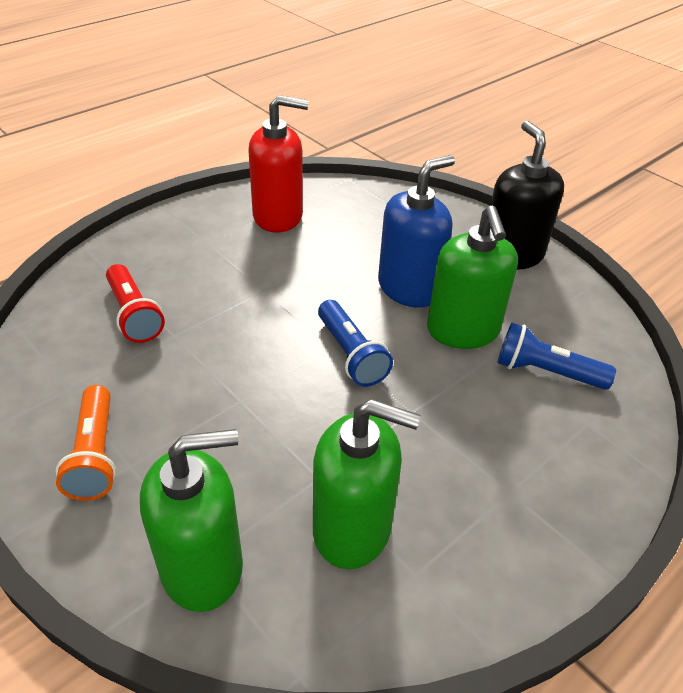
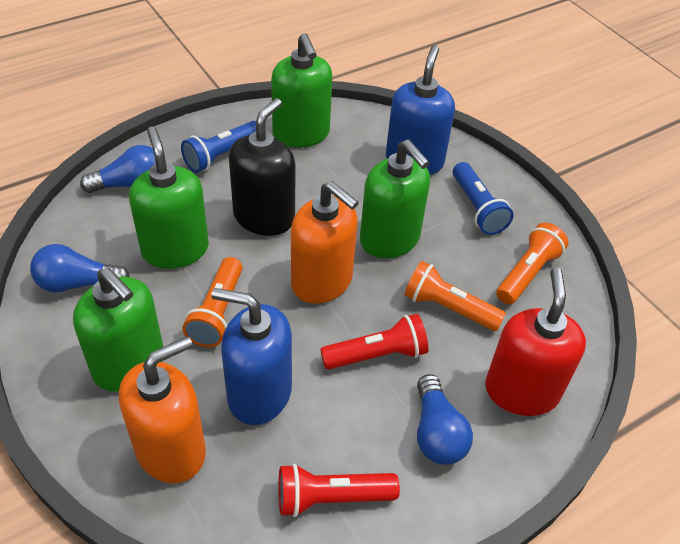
blue light bulb: none = 0 -> [30,244,130,293] [80,145,156,193] [417,374,473,465] = 3
blue soap dispenser: [378,155,455,308] = 1 -> [211,288,292,425] [386,45,455,175] = 2
green soap dispenser: [140,429,243,612] [313,399,421,569] [427,206,518,349] = 3 -> [73,267,164,392] [129,127,209,269] [271,33,332,148] [360,140,430,258] = 4
orange flashlight: [56,385,116,501] = 1 -> [182,257,242,347] [404,261,506,331] [496,223,569,304] = 3
orange soap dispenser: none = 0 -> [119,336,206,483] [291,181,359,304] = 2
red flashlight: [106,264,165,343] = 1 -> [278,464,400,517] [320,314,428,370] = 2

